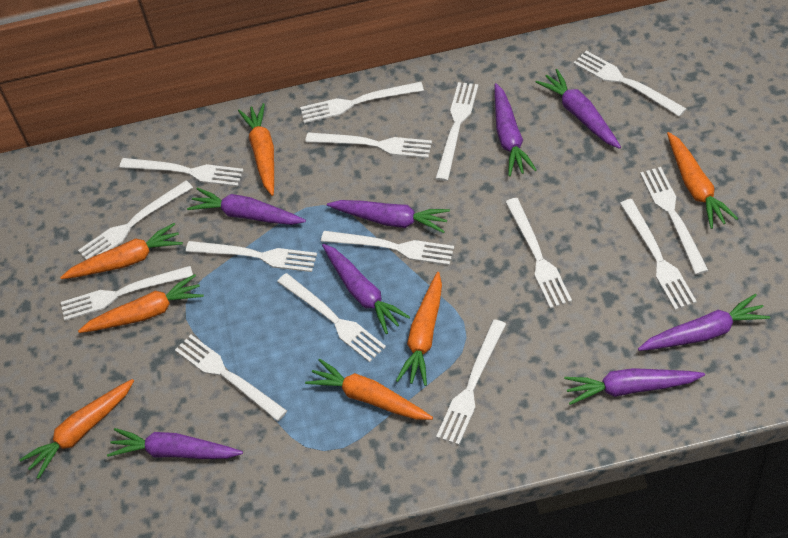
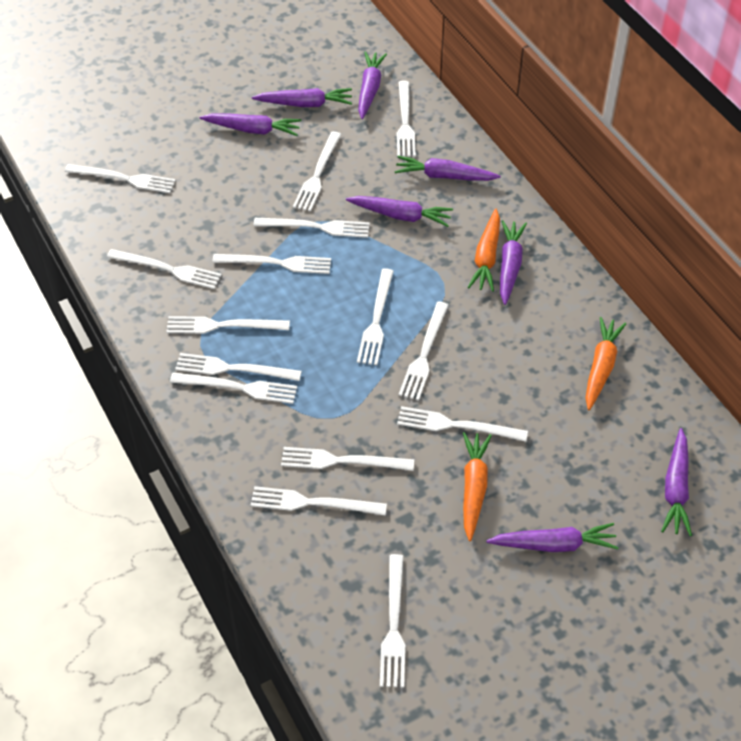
orange carrot: [19,379,134,479] [60,223,183,279] [78,274,204,333] [238,103,274,196] [305,358,433,420] [396,272,442,386] [667,132,738,229] = 7 -> [463,432,492,541] [468,209,500,292] [585,317,626,410] = 3

